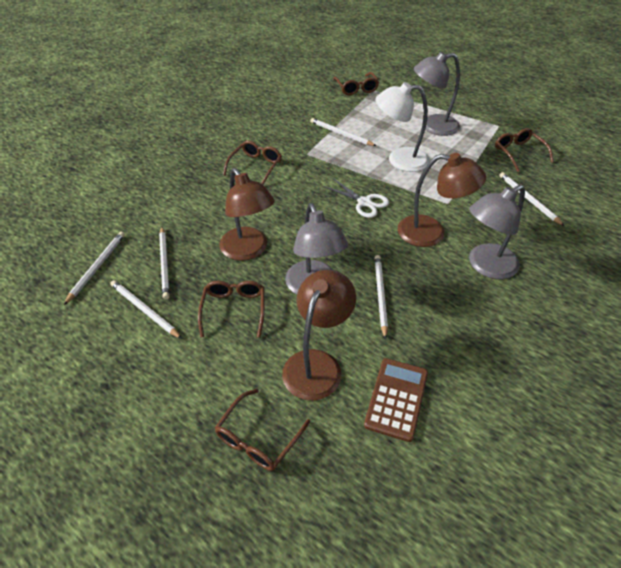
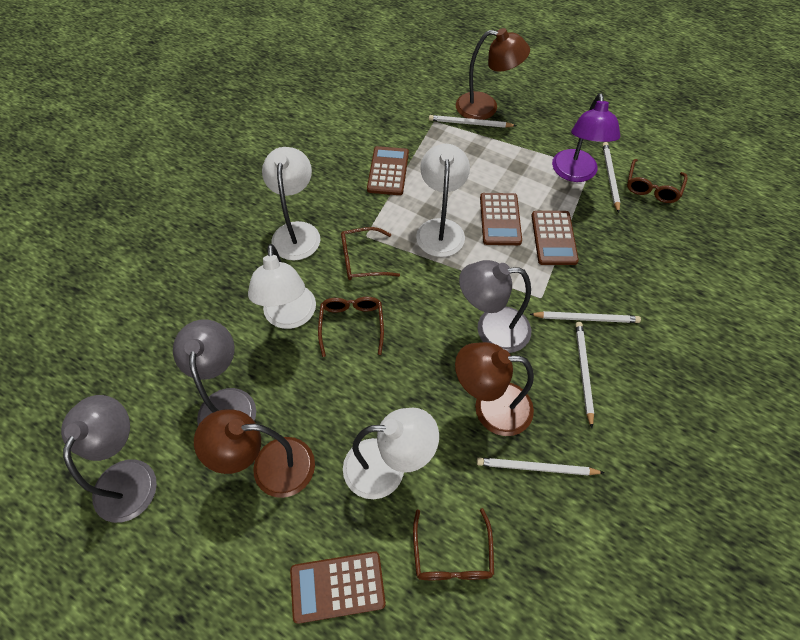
brown calculator: [364,358,428,442] = 1 -> [290,551,386,624] [367,146,409,195] [480,193,522,245] [532,211,579,265] = 4
brown glasses: [198,281,265,338] [215,389,310,471] [223,141,282,185] [333,72,379,95] [495,128,554,172] = 5 -> [318,297,384,357] [341,227,400,280] [413,508,494,580] [627,159,688,203] = 4
purple lamp: none = 0 -> [552,93,620,182] = 1
white lamp: [375,82,429,172] = 1 -> [248,244,316,329] [262,147,320,260] [343,408,439,499] [416,144,470,257] = 4
white pencil: [64,232,125,305] [110,280,182,339] [159,227,169,300] [310,118,376,146] [374,255,388,340] [499,172,564,226] = 6 -> [429,115,516,128] [477,458,604,475] [530,311,641,323] [575,322,594,428] [602,142,620,213] = 5
white scissors: [324,178,389,218] = 1 -> none = 0

